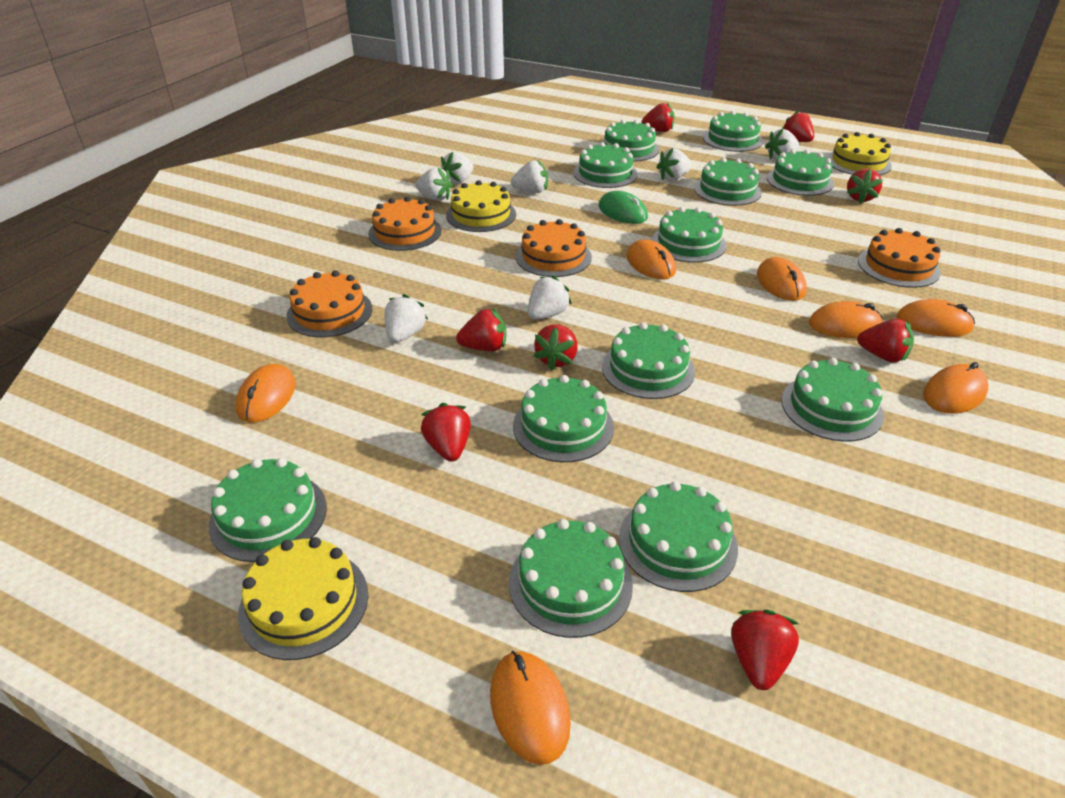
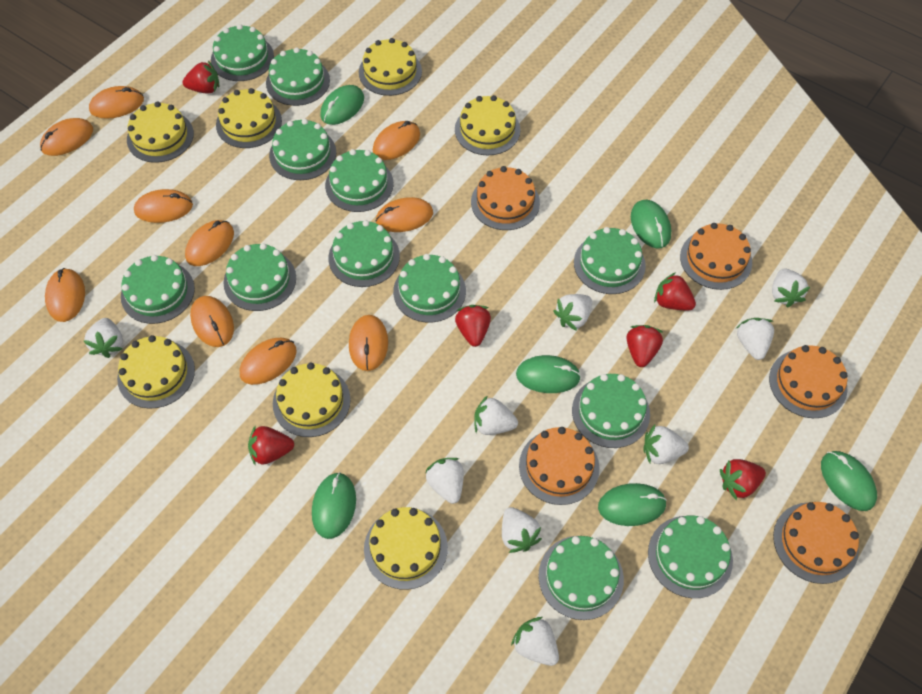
green mouse: [599,191,648,224] = 1 -> [312,472,356,539] [320,85,364,125] [516,355,581,393] [598,483,667,526] [631,200,671,248] [821,451,877,511] = 6
orange cake: [286,270,372,337] [368,196,442,251] [516,219,592,277] [858,228,941,288] = 4 -> [471,166,540,230] [519,427,600,505] [680,223,752,290] [769,345,848,418] [773,502,859,584] = 5
orange mouse: [236,364,295,423] [490,651,571,765] [626,239,676,280] [757,257,807,301] [809,301,883,338] [897,299,975,337] [923,362,988,414] = 7 -> [40,118,93,156] [45,268,85,322] [89,86,144,119] [134,189,193,223] [185,220,234,266] [190,296,234,347] [240,338,297,385] [349,315,388,371] [373,121,420,160] [376,197,433,232] = 10
red strawberry: [421,403,471,462] [456,309,506,352] [533,324,578,370] [642,102,675,132] [731,610,799,690] [782,110,814,142] [847,169,883,204] [857,319,914,363] = 8 -> [182,61,220,94] [248,425,294,466] [455,305,491,347] [626,325,663,367] [654,272,696,310] [720,459,766,501] = 6
white strawberry: [384,294,428,343] [416,167,453,201] [441,152,474,185] [511,160,548,193] [528,275,572,320] [656,148,692,181] [765,129,800,159] = 7 -> [84,318,123,358] [425,458,464,504] [474,395,518,435] [502,507,542,553] [511,617,559,666] [553,294,592,331] [643,425,689,464] [736,318,774,360] [772,268,810,308] = 9
yellow cake: [238,537,368,660] [446,180,516,232] [826,132,892,175] = 3 -> [117,335,195,409] [127,102,194,163] [216,88,282,148] [273,363,351,437] [359,38,422,96] [364,507,448,590] [455,95,521,155] = 7

